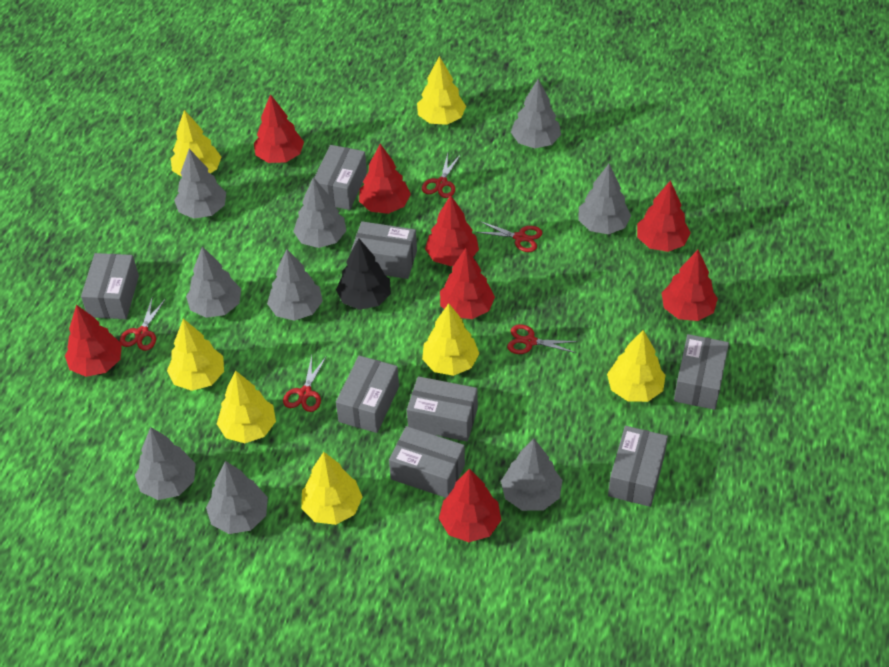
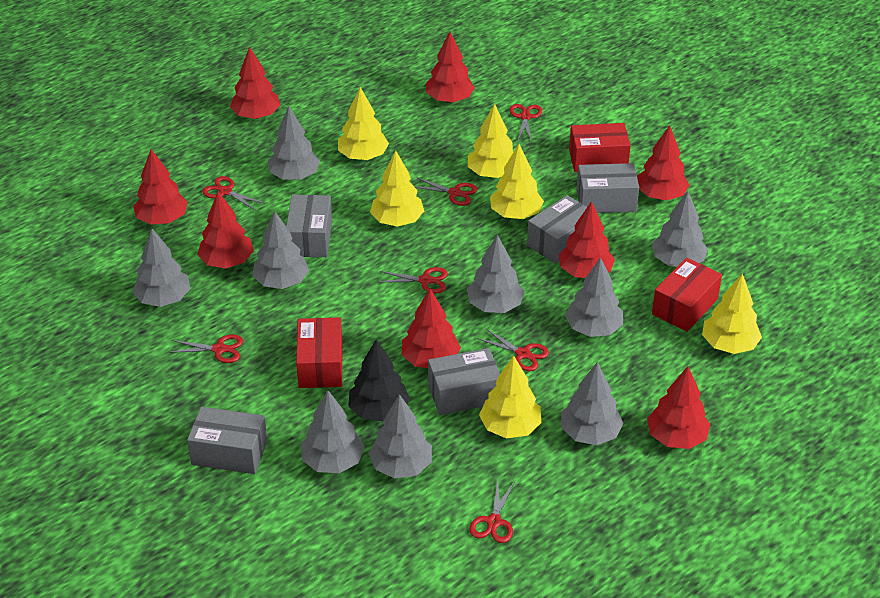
grey box: [81,253,139,319] [314,145,367,210] [336,356,399,433] [351,221,417,279] [389,426,465,498] [407,376,478,441] [608,426,668,507] [674,334,729,410] = 8 -> [187,407,267,474] [286,195,332,257] [428,348,500,415] [527,195,587,264] [577,163,639,213] = 5
red box: none = 0 -> [296,317,342,388] [569,123,631,172] [652,258,722,332] = 3
red scissors: [120,299,166,351] [283,356,326,412] [422,153,461,198] [476,221,542,252] [507,324,578,354] = 5 -> [169,334,243,363] [202,176,264,210] [379,267,448,293] [414,177,477,206] [469,480,515,543] [477,329,549,371] [509,104,542,140] = 7
yellow tree: [167,318,224,391] [171,110,221,177] [217,370,276,443] [301,452,362,525] [417,56,466,125] [422,303,479,376] [607,330,666,402] = 7 -> [338,87,389,160] [370,151,424,227] [468,104,513,178] [479,356,541,438] [490,144,544,219] [702,273,762,354] = 6

